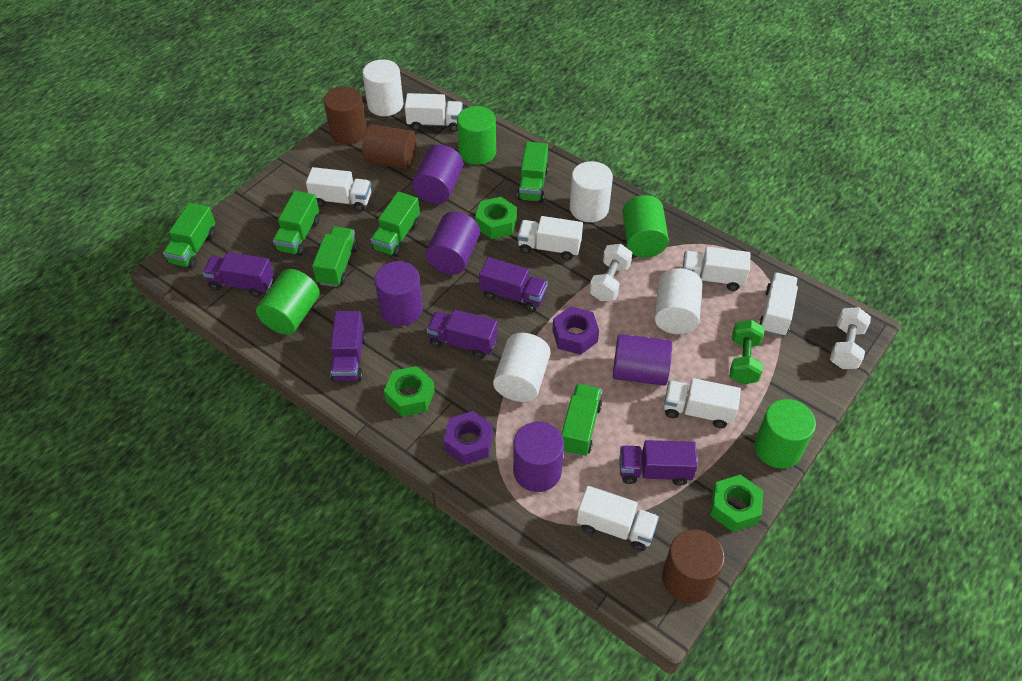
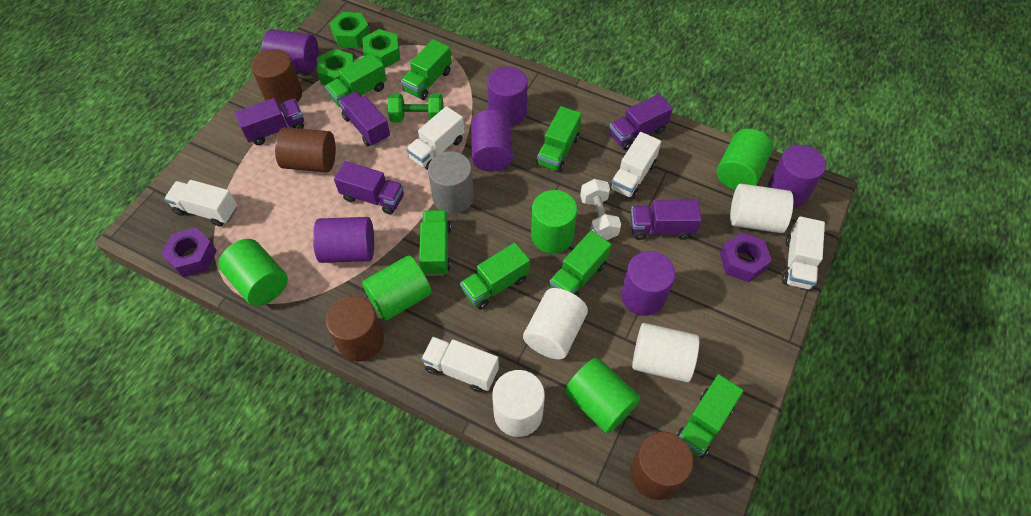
brown cylinder: [324,86,367,144] [362,124,416,169] [662,529,725,603] = 3 -> [251,49,302,109] [275,127,336,172] [326,296,384,362] [630,432,694,500] = 4
green cylinder: [256,269,320,335] [457,106,496,165] [622,195,669,257] [754,399,816,469] = 4 -> [218,239,288,306] [362,255,432,321] [531,190,577,253] [565,357,640,434] [717,129,773,190] = 5
green truck: [163,203,216,268] [273,191,319,256] [312,227,358,287] [371,192,420,257] [517,142,549,202] [561,384,602,457] = 6 -> [325,53,387,107] [401,39,452,100] [419,210,451,276] [460,243,530,310] [536,106,582,173] [549,230,611,296] [676,374,744,458] = 7
grey cylinder: none = 0 -> [428,151,474,214] = 1
purple cylinder: [375,261,423,326] [412,144,463,204] [426,211,480,274] [513,422,564,492] [613,334,672,386] = 5 -> [262,29,319,73] [313,217,374,263] [471,109,513,172] [487,67,528,126] [621,251,675,316] [768,145,826,207] = 6
white dumbbell: [589,244,632,301] [830,307,871,369] = 2 -> [580,179,621,240] = 1
white truck: [306,167,371,211] [405,93,463,132] [517,216,583,260] [577,486,659,551] [664,378,741,428] [682,247,750,291] [759,273,798,337] = 7 -> [164,180,237,227] [406,106,464,170] [421,337,499,393] [610,132,661,199] [782,216,825,290] = 5

